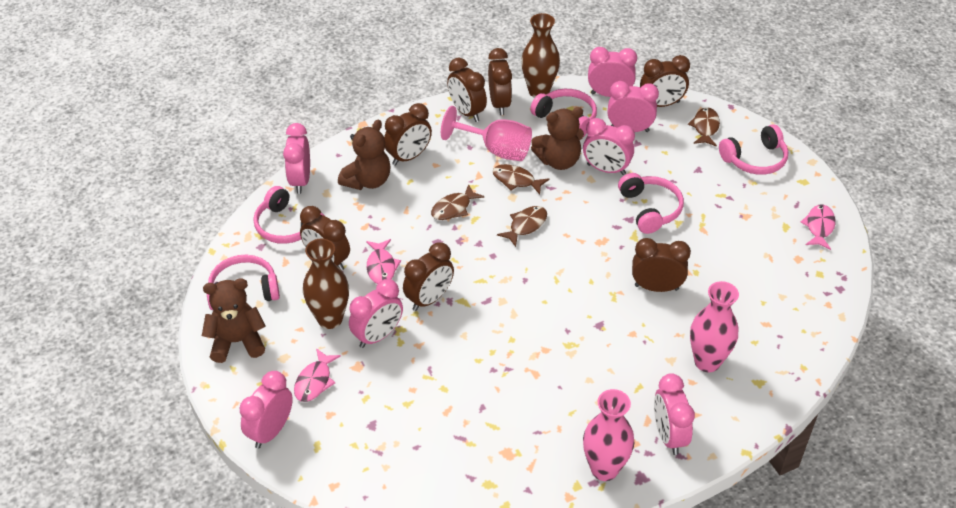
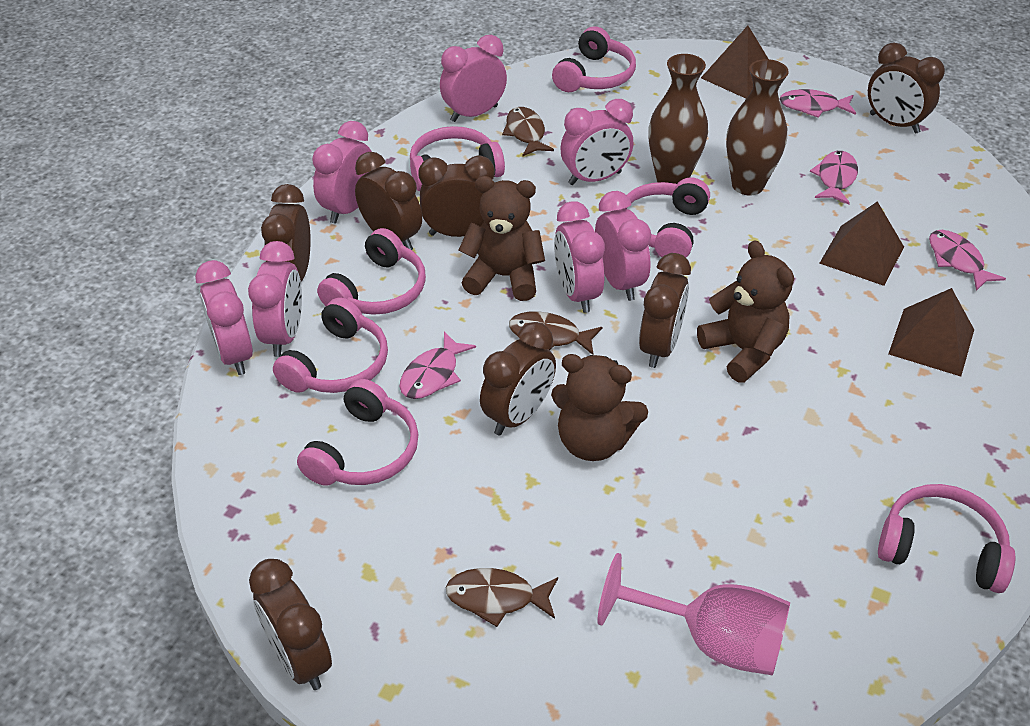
brown fish: [431,184,485,220] [492,164,549,194] [497,206,547,247] [688,107,720,147] = 4 -> [446,568,558,627] [502,107,554,156] [509,311,602,355] = 3
brown pyramid: none = 0 -> [701,26,768,98] [820,201,904,286] [888,288,974,376] = 3
pink fish: [294,348,341,402] [366,239,401,284] [800,205,836,250] = 3 -> [400,331,476,399] [780,89,856,118] [810,151,858,204] [929,230,1006,291] = 4
pink headphones: [206,255,280,310] [254,186,325,244] [530,89,597,137] [618,173,684,234] [719,124,788,175] = 5 -> [273,298,388,393] [297,379,419,486] [317,228,426,315] [410,126,505,191] [552,26,636,92] [623,177,710,258] [878,484,1016,593] = 7
pink vase: [583,389,634,481] [690,281,739,372] = 2 -> none = 0

